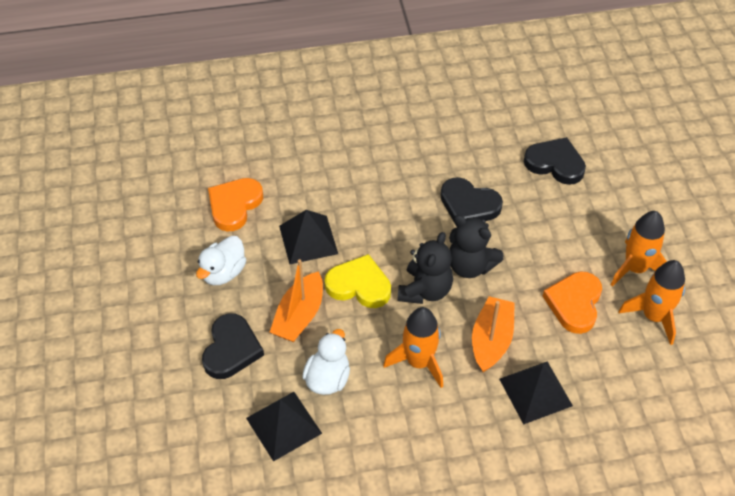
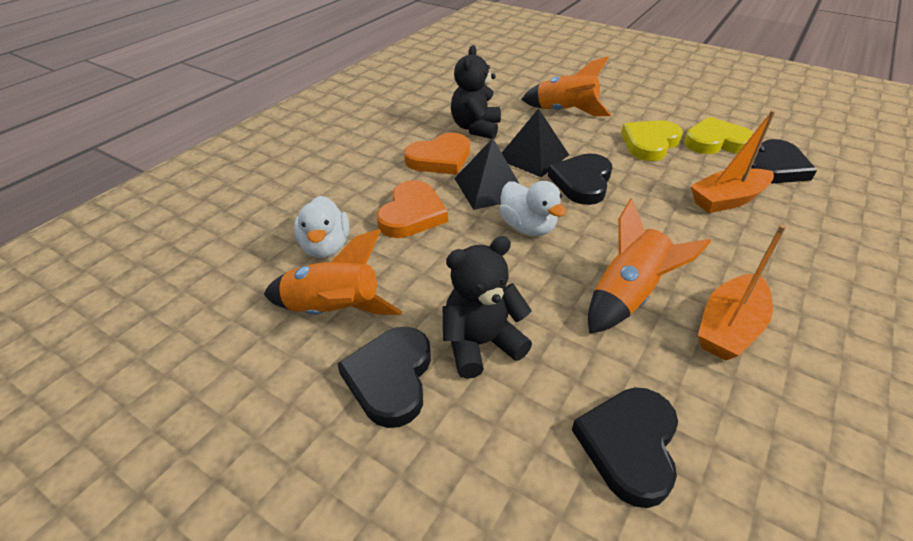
black heart: [202,313,264,379] [441,177,503,227] [524,137,586,185] = 3 -> [337,327,431,428] [548,153,613,205] [572,387,678,508] [751,139,817,183] = 4
black pyramid: [246,392,322,462] [279,210,338,264] [499,361,573,425] = 3 -> [454,138,519,210] [502,108,569,177] = 2
yellow heart: [325,254,391,308] = 1 -> [621,120,683,161] [684,117,754,154] = 2

